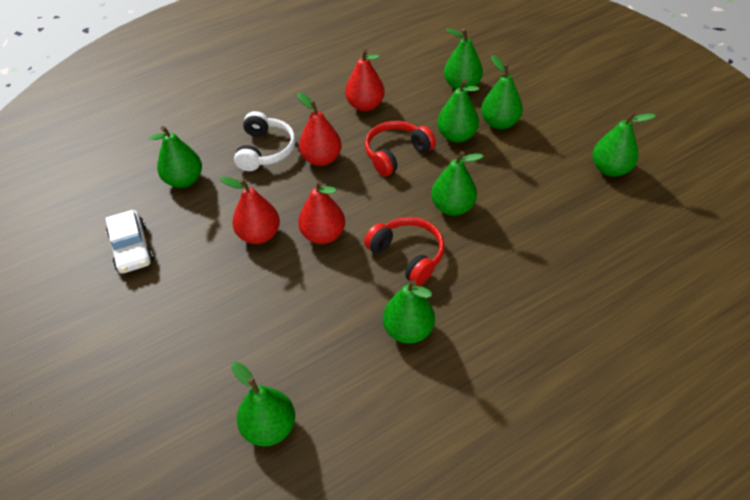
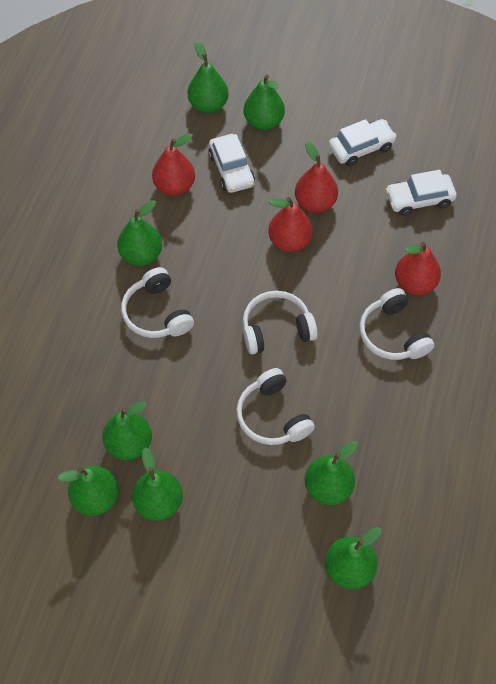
red headphones: [364,217,445,286] [365,121,436,176] = 2 -> none = 0
white car: [105,210,154,273] = 1 -> [208,134,255,193] [329,119,397,166] [386,170,457,216] = 3
white headphones: [234,111,295,171] = 1 -> [121,267,194,338] [236,368,315,445] [243,291,318,355] [359,288,434,360] = 4

